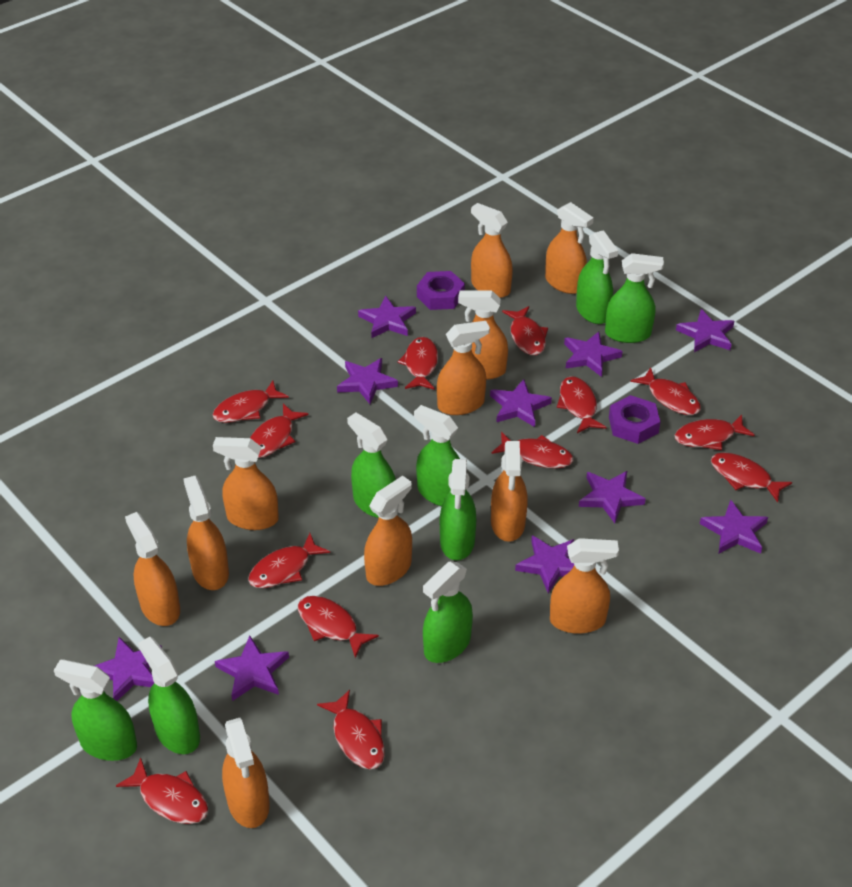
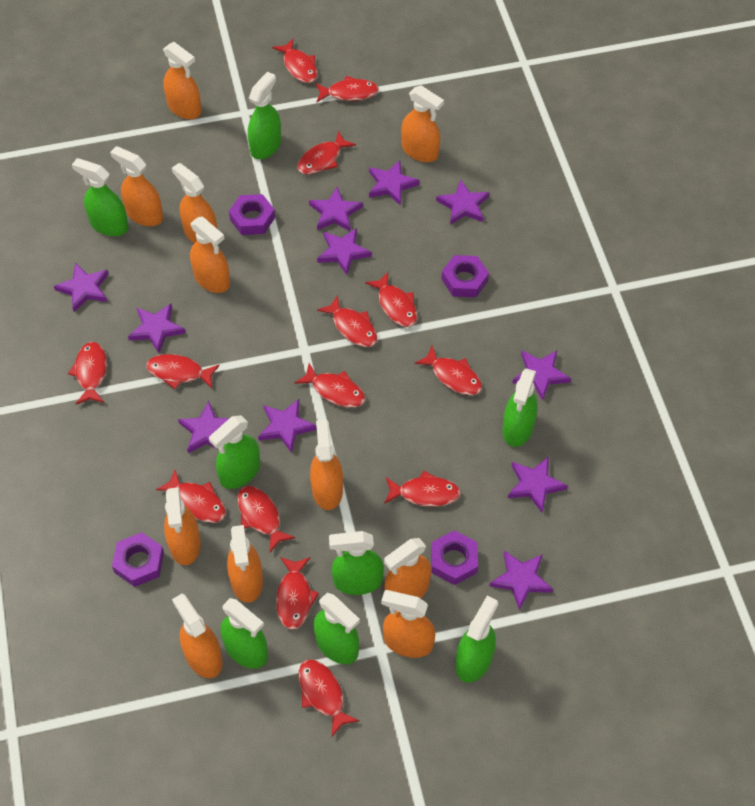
purple nut: [417,271,465,310] [609,395,660,444] = 2 -> [112,532,164,587] [229,194,275,235] [431,530,478,585] [441,255,489,297] = 4
purple star: [95,637,162,701] [215,635,289,701] [337,358,398,404] [358,296,416,338] [490,379,552,427] [515,535,574,593] [564,331,623,377] [579,471,646,523] [676,309,734,352] [700,500,768,554] = 10 -> [54,263,109,312] [128,304,186,353] [178,401,229,453] [258,399,317,453] [309,187,363,232] [317,228,372,275] [369,160,420,206] [436,179,490,225] [489,550,553,611] [508,457,568,512] [512,350,571,400] = 11
red fish: [116,758,208,824] [213,380,289,423] [248,533,330,588] [250,403,309,458] [298,596,379,658] [317,689,385,769] [398,337,438,390] [492,432,573,469] [502,306,548,355] [557,376,607,433] [630,367,701,415] [675,414,755,450] [711,452,792,503] = 13 -> [68,342,107,404] [146,354,220,389] [156,470,226,523] [237,486,295,552] [272,38,317,83] [276,557,319,630] [295,363,365,408] [298,131,356,174] [298,659,360,736] [315,76,379,102] [317,295,377,347] [365,271,417,327] [384,471,461,507] [415,346,482,395] = 14

